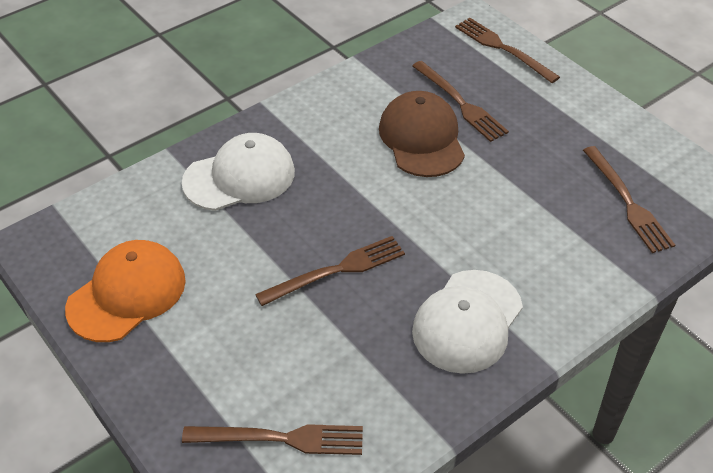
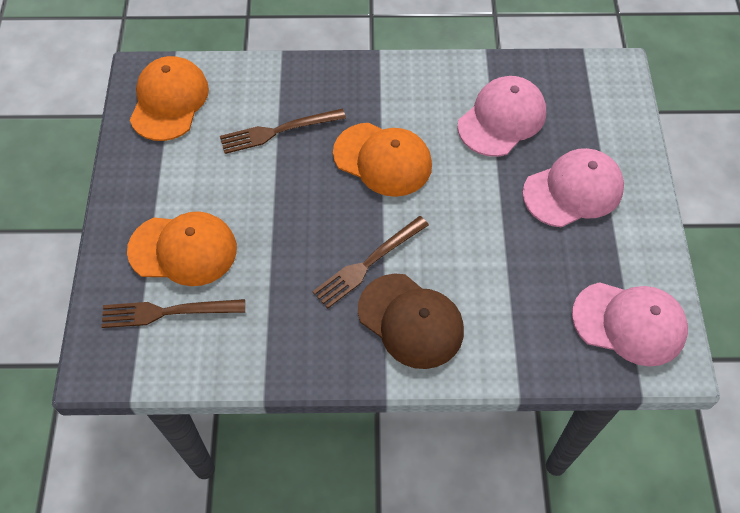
brown fork: [182,424,363,455] [255,236,405,306] [412,61,509,142] [455,18,560,83] [583,146,675,253] = 5 -> [101,299,245,328] [220,109,346,154] [312,216,429,308] = 3
orange cap: [65,240,186,342] = 1 -> [127,211,237,286] [130,56,209,141] [333,123,432,197] = 3
pink cap: none = 0 -> [457,76,546,157] [522,148,624,227] [572,282,688,367] = 3
white cap: [182,133,295,211] [412,270,523,374] = 2 -> none = 0

